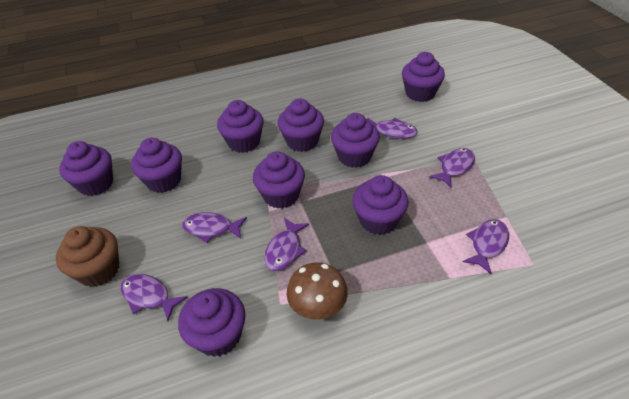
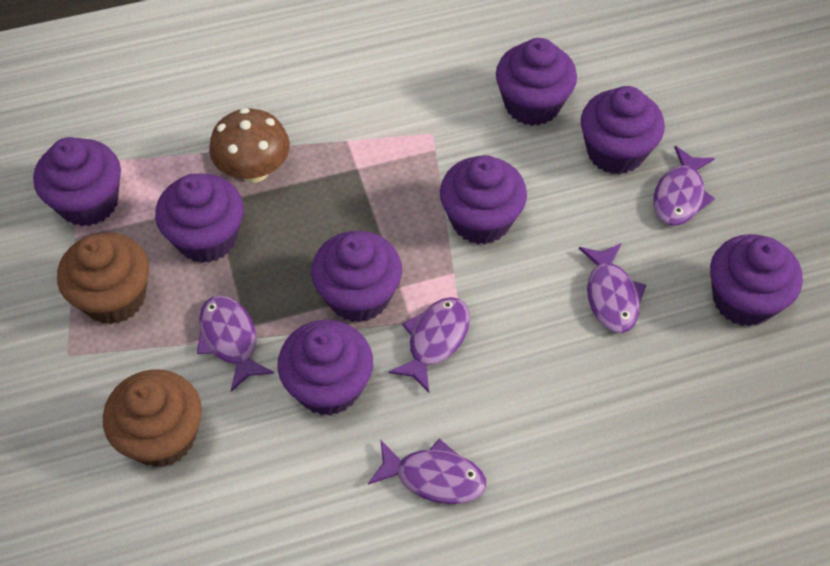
brown cupcake: [56,226,119,287] = 1 -> [57,232,149,325] [103,369,202,467] = 2
purple cupcake: [59,141,113,196] [131,138,182,193] [178,288,246,357] [217,100,264,153] [253,151,305,209] [278,99,324,152] [331,113,380,168] [352,175,408,235] [402,52,445,102] = 9 -> [33,137,121,226] [155,174,244,263] [278,320,373,416] [311,231,402,322] [440,155,527,245] [496,38,577,126] [581,86,665,175] [710,234,803,327] = 8
purple fish: [121,274,188,321] [182,212,247,243] [264,218,309,271] [368,118,418,139] [429,148,475,188] [463,219,509,275] = 6 -> [197,295,274,392] [368,439,486,504] [388,297,470,393] [579,243,646,333] [653,146,715,226] = 5

